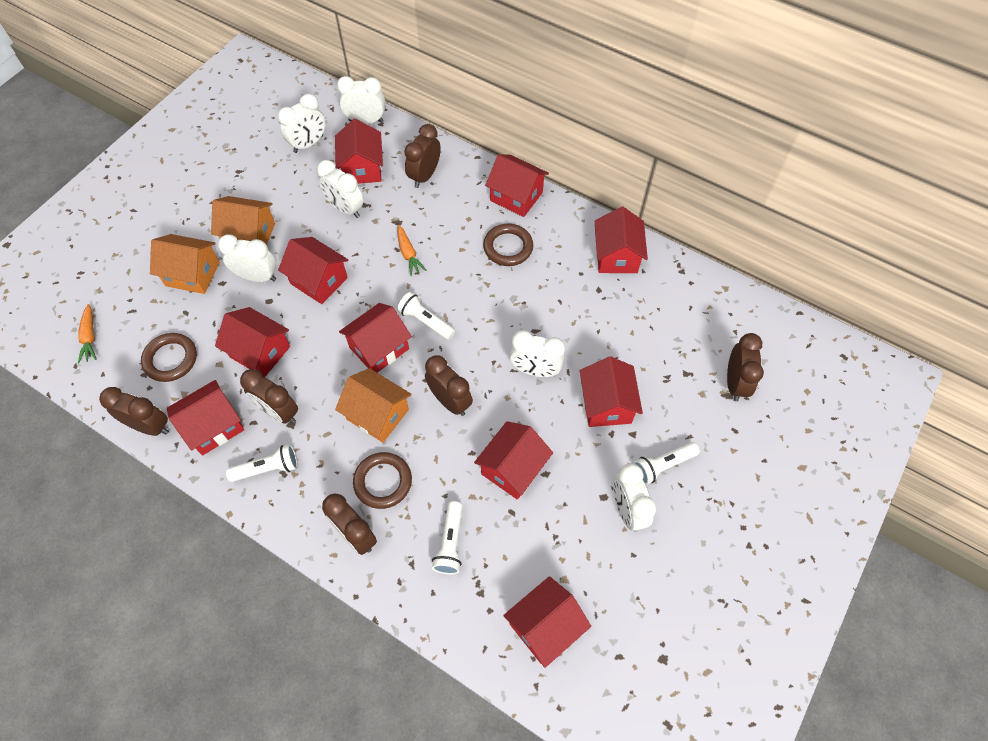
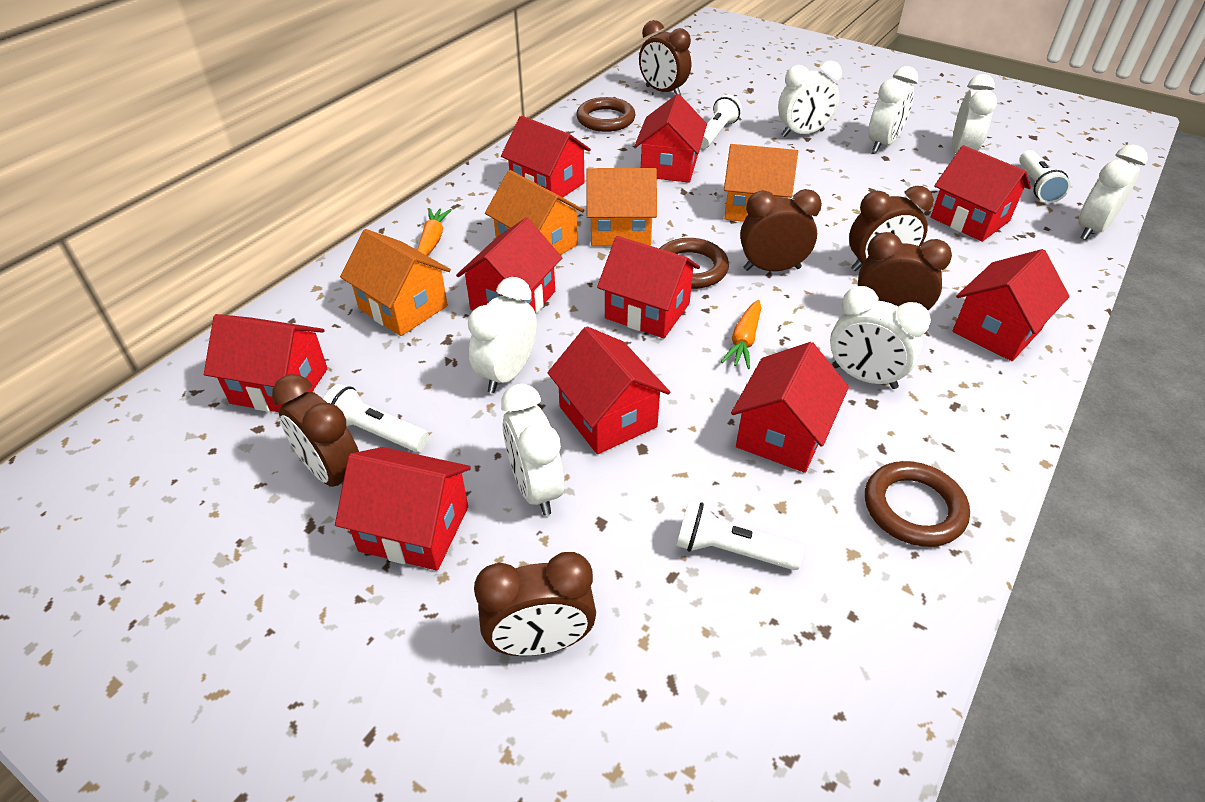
orange house: [150,234,220,294] [211,196,275,245] [335,368,412,443] = 3 -> [340,229,451,336] [485,170,584,255] [586,168,657,246] [724,144,798,222] = 4
white clock: [218,234,276,282] [278,94,326,153] [317,160,364,218] [337,76,385,124] [510,330,565,377] [613,463,656,531] = 6 -> [468,277,537,393] [501,384,564,515] [778,61,842,137] [830,286,931,389] [869,66,918,153] [952,74,997,153] [1078,145,1148,240] = 7

